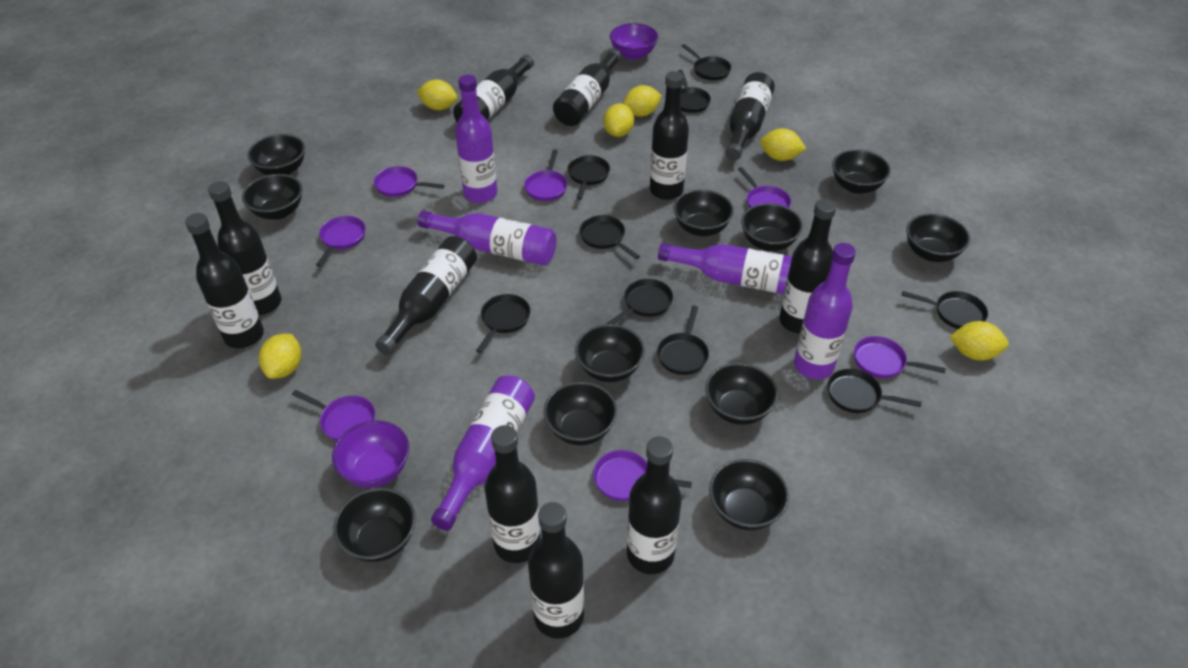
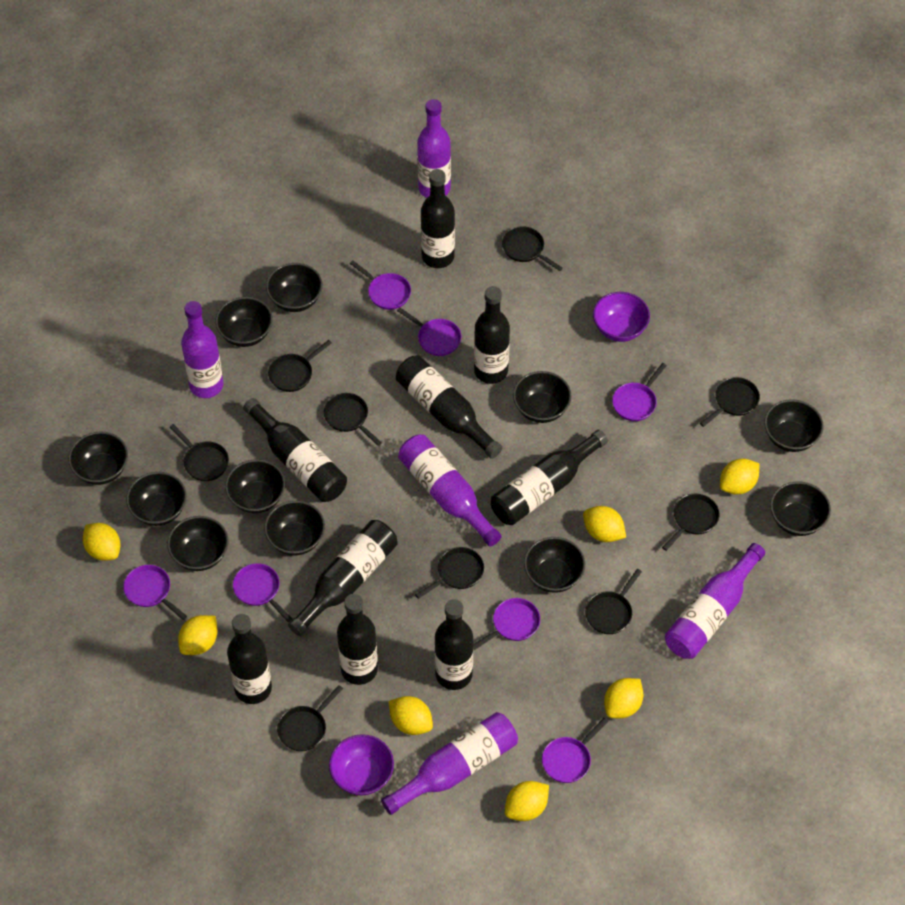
black bottle: [185,213,264,348] [208,181,281,315] [375,236,477,355] [453,55,534,123] [485,425,541,563] [528,502,584,639] [553,49,621,126] [627,437,682,574] [650,71,689,200] [726,72,775,161] [779,199,836,334] = 11 -> [227,614,272,704] [243,398,347,502] [288,520,398,636] [337,594,378,685] [396,355,502,459] [421,169,455,268] [435,599,473,690] [474,286,510,384] [490,430,608,525] = 9
yellow lemon: [259,334,301,379] [417,79,458,110] [603,104,634,137] [623,85,662,117] [760,128,806,161] [950,321,1009,361] = 6 -> [83,523,120,561] [178,615,217,655] [389,696,433,735] [505,781,549,821] [583,506,626,542] [604,678,643,718] [720,459,759,495] = 7

